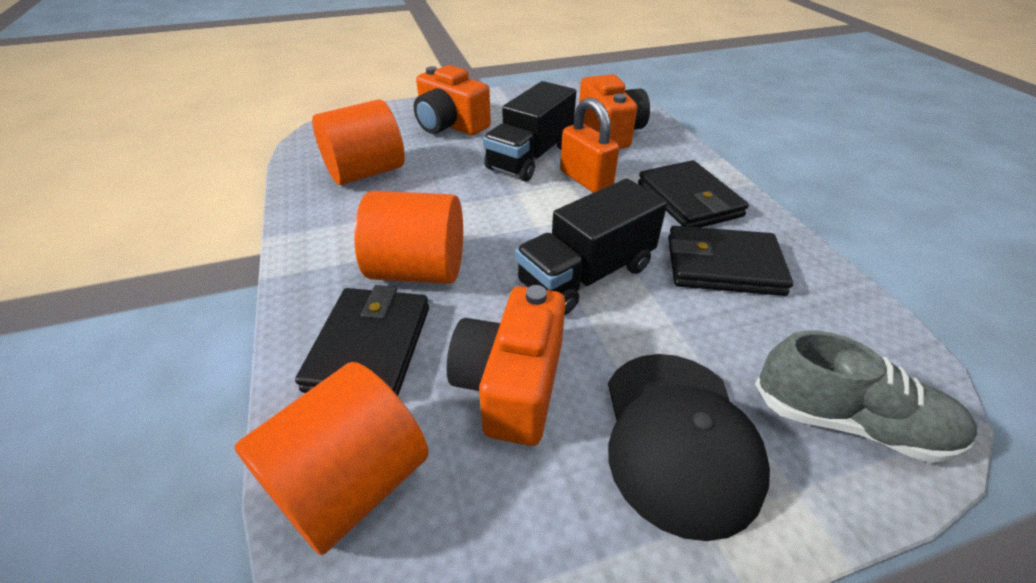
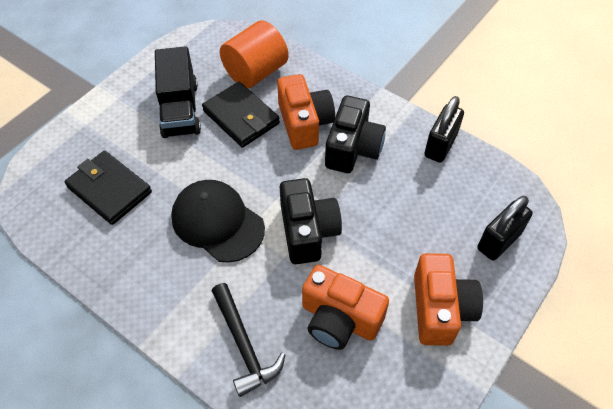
black camera: none = 0 -> [280,178,342,264] [325,96,386,173] = 2
black hammer: none = 0 -> [212,283,286,397] = 1
black padlock: none = 0 -> [424,96,464,163] [477,196,533,260] = 2
black truck: [483,81,576,181] [515,178,667,315] = 2 -> [155,46,201,138] = 1
black wallet: [295,285,429,396] [638,160,749,228] [668,226,793,296] = 3 -> [64,151,152,225] [202,82,280,147] = 2
grey shoe: [755,330,977,463] = 1 -> none = 0
orange cylinder: [234,362,428,555] [312,99,405,185] [354,191,463,284] = 3 -> [220,20,289,88] = 1
orange padlock: [560,97,619,193] = 1 -> none = 0

